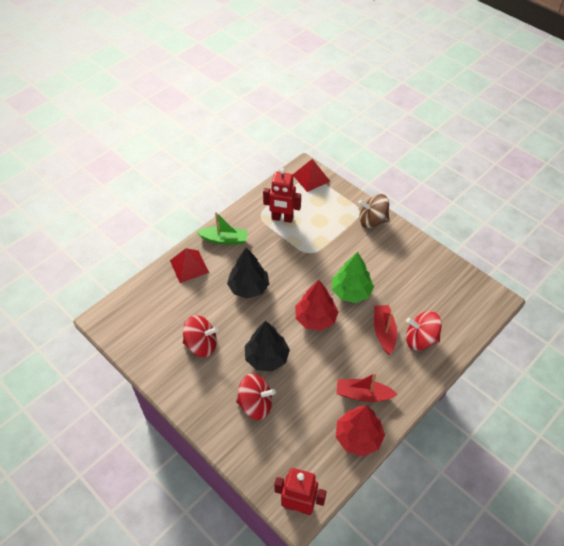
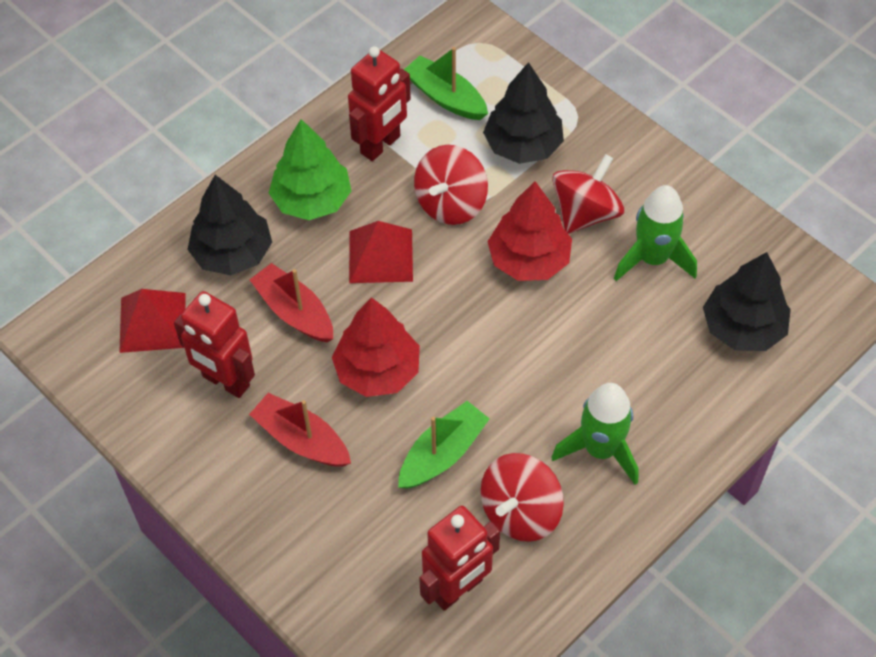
black tree: [227,248,269,299] [245,321,290,372] = 2 -> [187,175,272,275] [483,62,564,164] [703,252,791,351] = 3
brown spinning top: [358,194,389,228] = 1 -> none = 0
green boat: [197,212,248,244] = 1 -> [398,401,490,489] [404,47,488,120] = 2
green rocket: none = 0 -> [551,383,639,485] [614,185,697,281] = 2
red robot: [263,168,301,223] [274,468,327,515] = 2 -> [174,291,255,398] [348,46,411,161] [419,506,500,611] = 3

